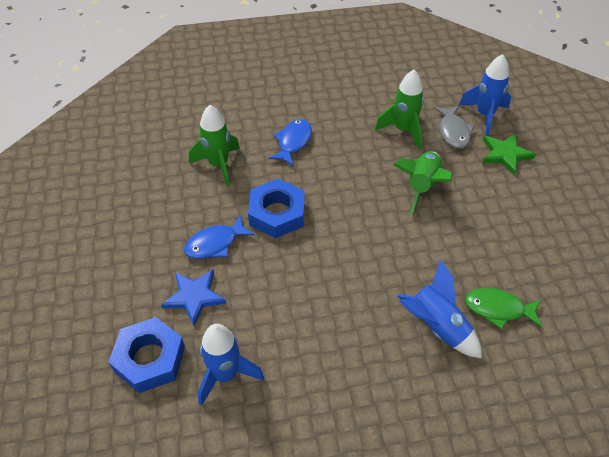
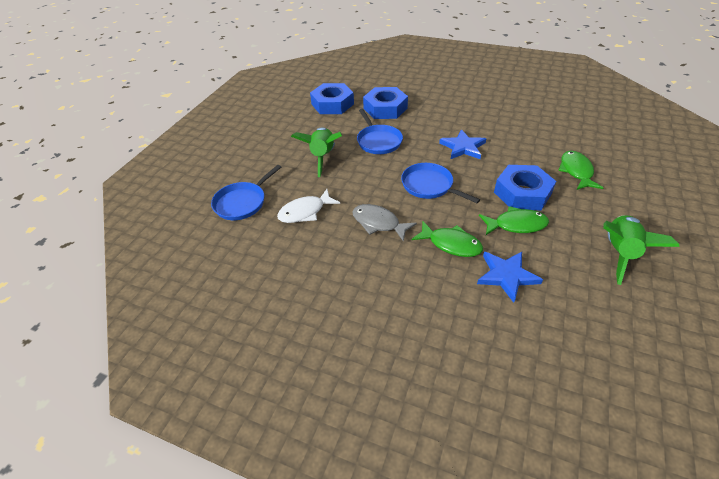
blue fish: [184,215,255,259] [268,119,312,166] = 2 -> none = 0
blue nut: [109,317,185,393] [248,178,305,238] = 2 -> [310,83,354,114] [363,87,408,119] [494,165,556,210] = 3
blue pan: none = 0 -> [211,165,281,220] [357,109,403,154] [401,163,480,203] = 3
blue rocket: [198,324,264,406] [397,259,482,358] [459,54,511,136] = 3 -> none = 0
blue star: [161,270,226,326] = 1 -> [439,129,486,159] [477,252,543,303] = 2
green fish: [465,288,542,329] = 1 -> [412,221,483,257] [479,206,549,235] [558,151,603,190] = 3
green rocket: [189,105,240,187] [375,70,424,149] [394,151,452,216] = 3 -> [291,128,342,177] [603,215,680,285] = 2
green star: [482,133,536,175] = 1 -> none = 0
white fish: none = 0 -> [277,189,340,223] = 1

